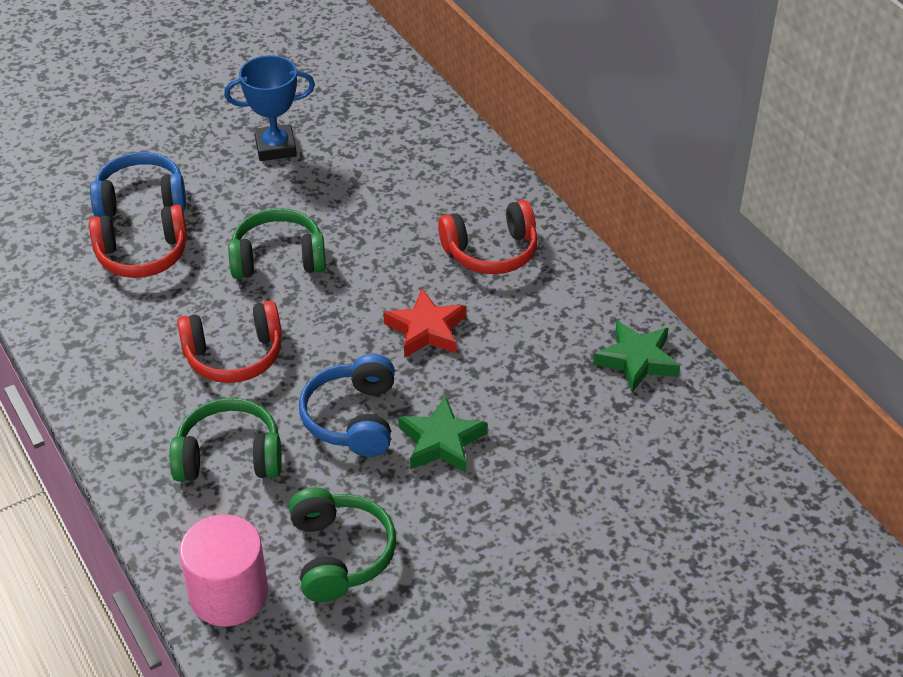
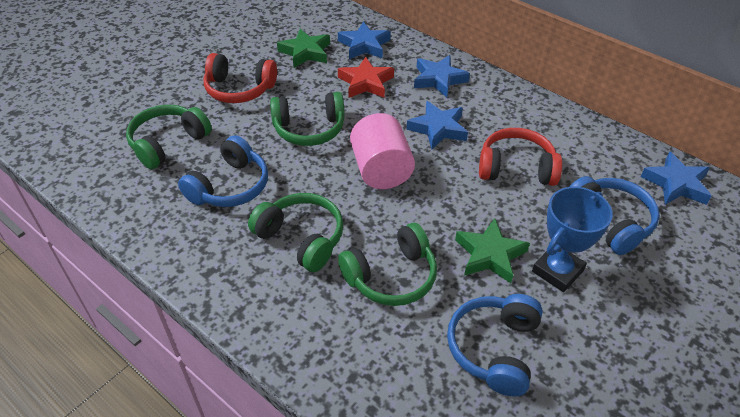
blue headphones: [90,152,186,218] [299,354,395,457] = 2 -> [178,135,268,207] [447,294,543,397] [569,176,660,255] = 3
blue star: none = 0 -> [338,22,391,59] [406,101,468,150] [414,55,470,98] [641,151,711,205] = 4
green headphones: [170,398,282,482] [228,209,326,279] [289,487,396,602] = 3 -> [126,105,212,169] [248,193,343,272] [270,92,345,146] [338,223,437,306] = 4
red headphones: [89,204,188,278] [177,301,282,383] [438,200,538,274] = 3 -> [203,53,277,103] [479,128,562,186] = 2

